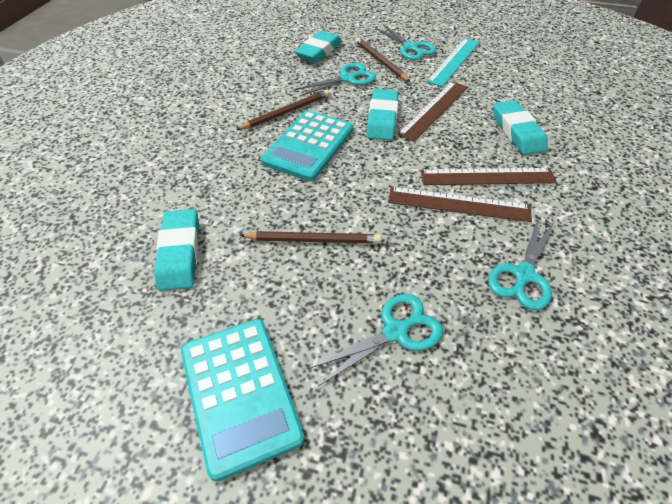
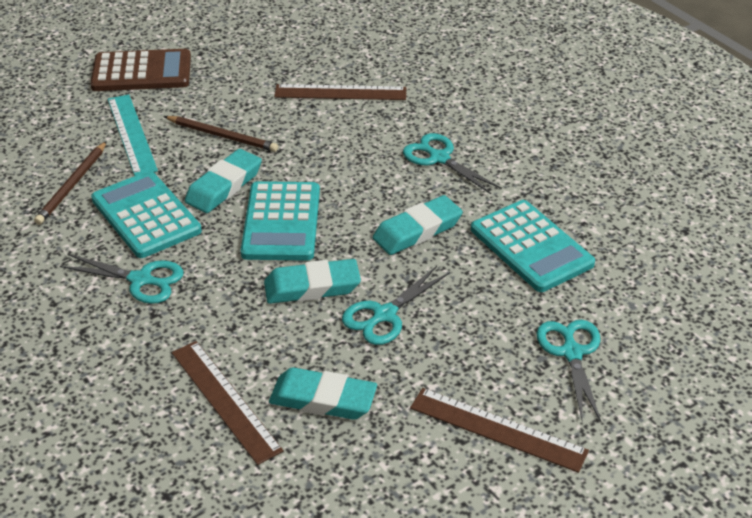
brown calculator: none = 0 -> [90,49,191,91] = 1
brown pencil: [236,90,330,130] [239,231,381,244] [355,37,410,82] = 3 -> [34,141,107,225] [164,116,278,152] = 2
turquoise calculator: [181,319,304,482] [261,110,353,181] = 2 -> [91,171,202,258] [241,181,320,261] [471,200,595,292] = 3

